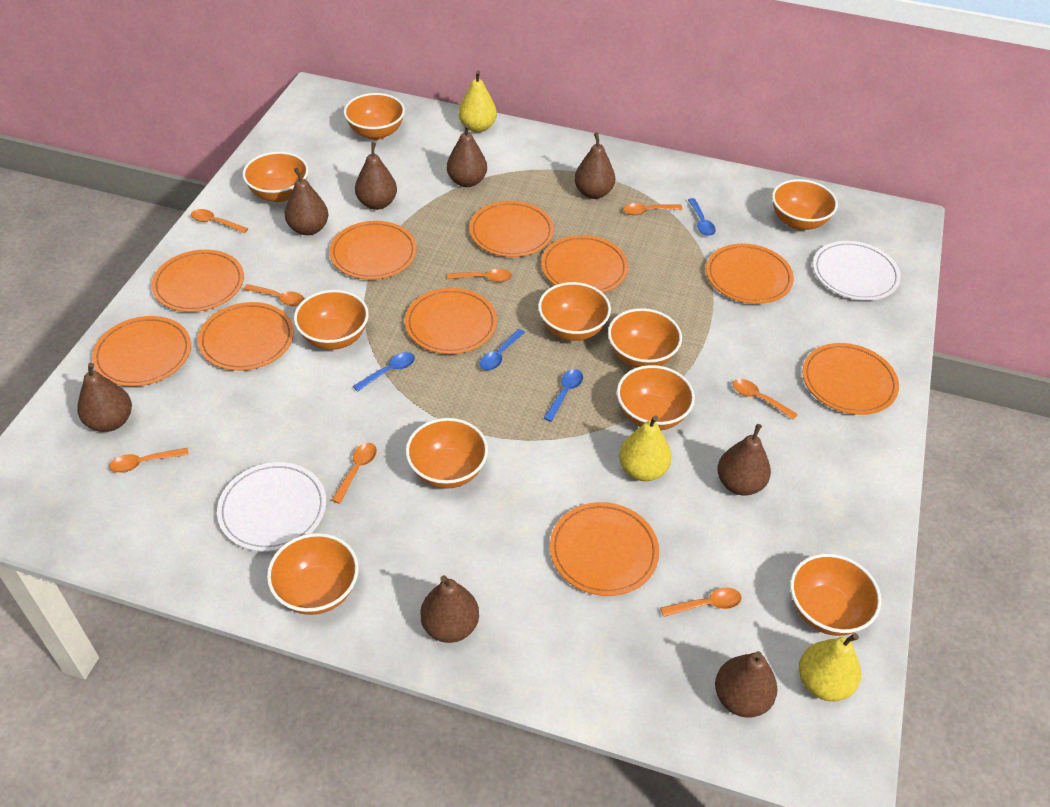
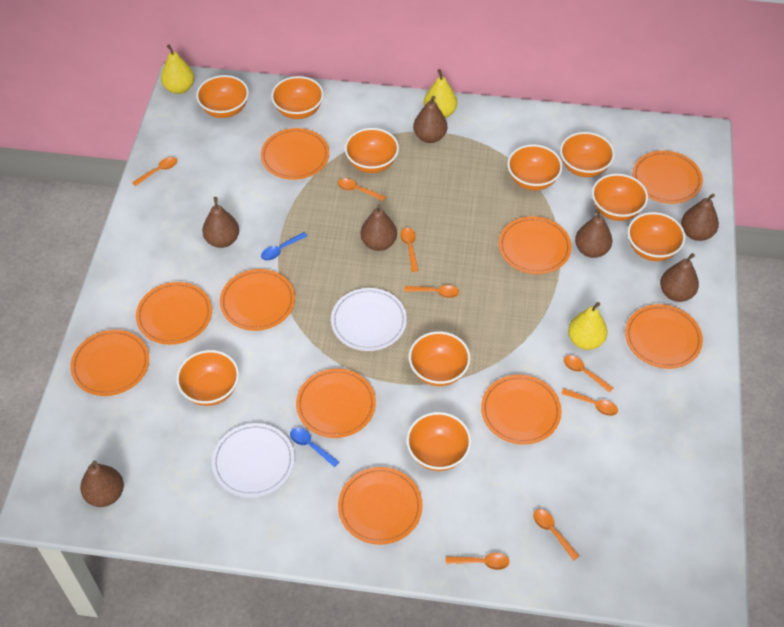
blue spoon: [353,352,415,392] [480,329,525,370] [544,369,583,422] [688,198,716,236] = 4 -> [261,232,307,260] [290,428,339,467] = 2
brown pear: [77,362,132,432] [285,168,329,235] [355,142,397,210] [420,575,479,643] [447,124,487,187] [574,133,615,199] [715,651,777,718] [717,424,771,496] = 8 -> [80,460,124,507] [202,197,239,248] [361,204,397,251] [413,96,447,143] [575,209,612,258] [660,253,699,302] [681,194,719,241] = 7

